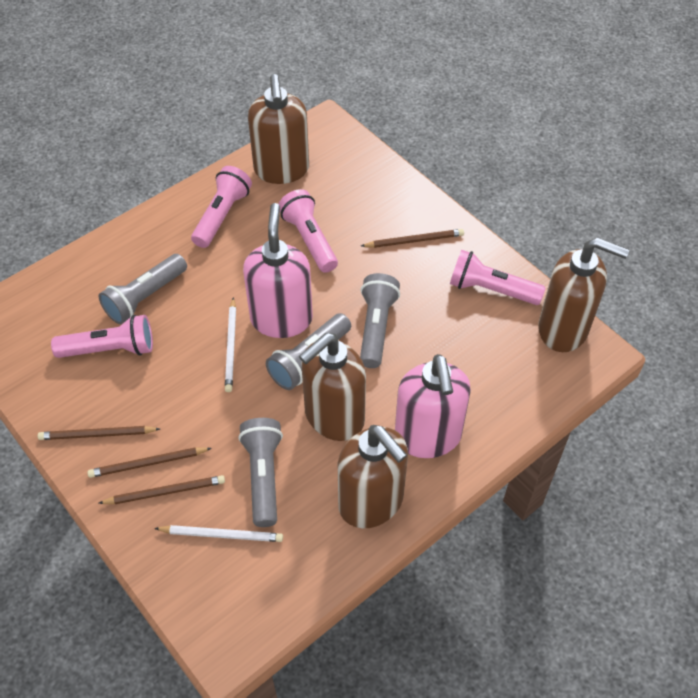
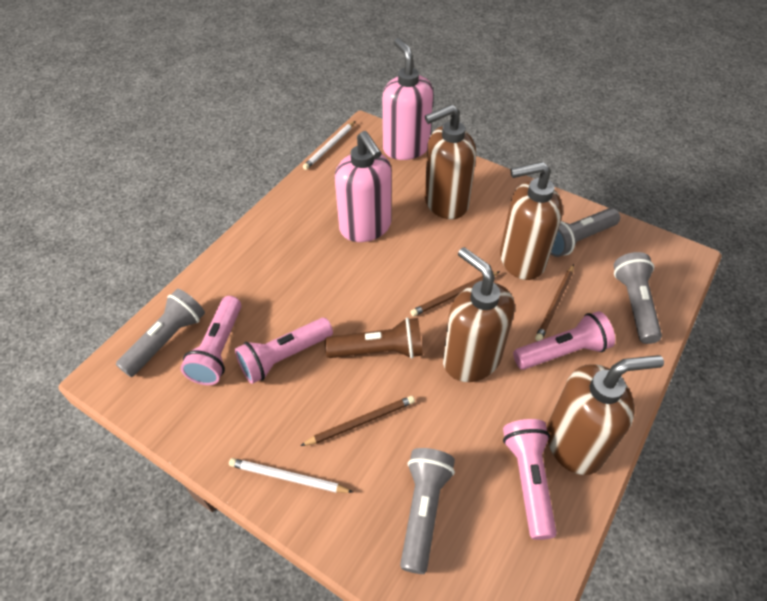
brown flashlight: none = 0 -> [325,317,423,358] = 1
brown pencil: [38,426,160,440] [87,447,212,478] [98,475,225,504] [361,229,464,248] = 4 -> [300,396,415,446] [410,271,500,317] [535,264,574,341] = 3

